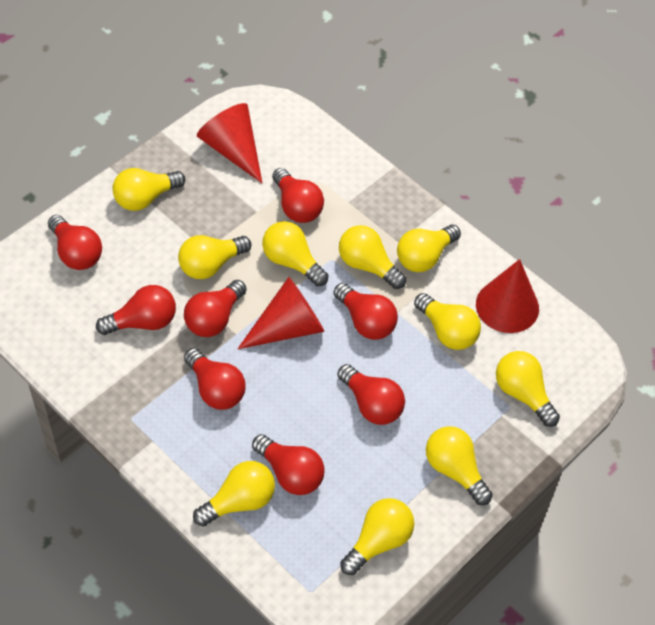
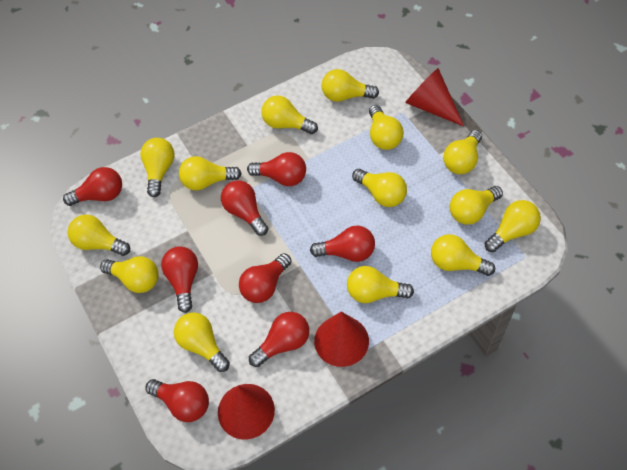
yellow light bulb: [112,168,186,211] [178,235,251,279] [193,461,275,526] [262,221,328,286] [339,225,406,289] [340,498,414,575] [397,225,461,272] [414,293,481,350] [426,426,493,505] [496,351,560,427] = 10 -> [68,214,130,256] [100,256,159,293] [140,138,175,197] [174,312,230,372] [179,156,242,190] [261,96,318,134] [321,69,379,102] [347,266,414,303] [352,169,407,207] [369,105,403,150] [431,234,495,276] [443,130,482,174] [450,186,503,225] [485,200,541,252] = 14

